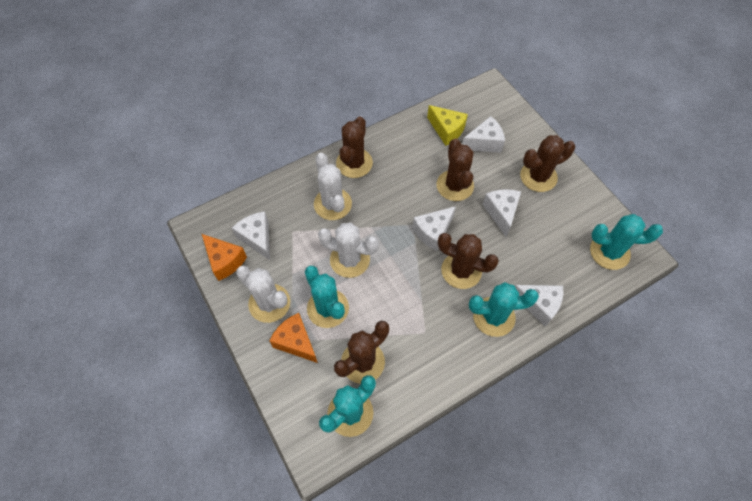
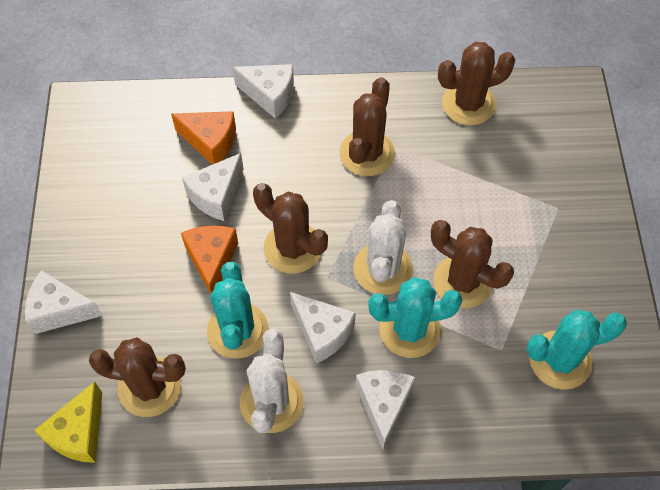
turquoise cactus: [305,266,349,328] [319,375,376,437] [469,282,539,337] [590,214,663,270] = 4 -> [207,262,268,359] [368,277,462,358] [526,309,627,390] = 3
white cactus: [236,265,290,323] [314,153,352,220] [318,223,379,278] = 3 -> [240,328,304,433] [353,200,413,295] = 2

